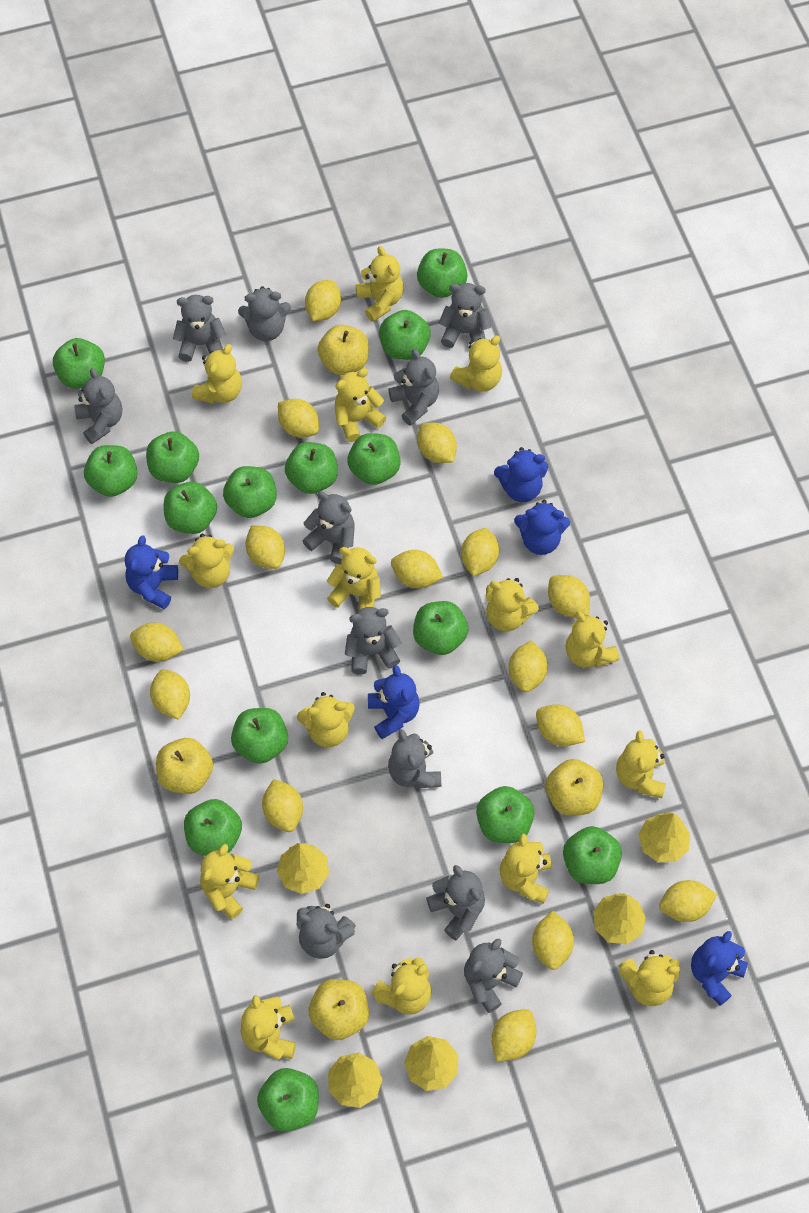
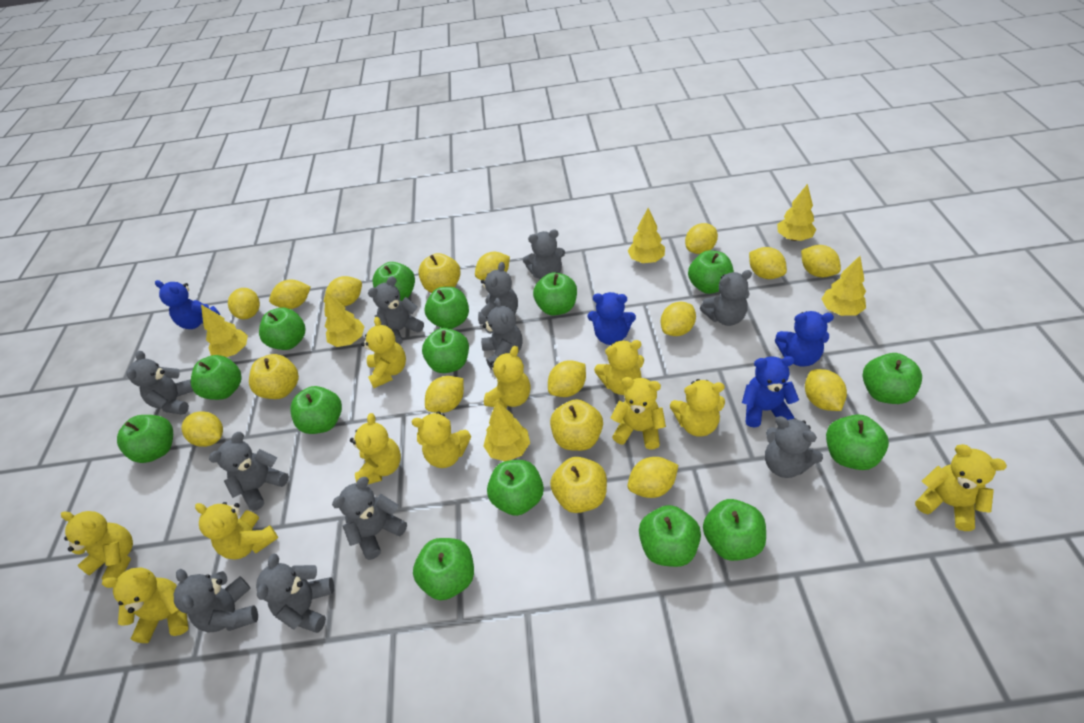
blue teddy bear: [125,535,178,609] [368,665,420,739] [494,447,548,502] [514,500,570,555] [691,931,748,1006] = 5 -> [155,280,220,329] [588,292,636,345] [742,356,799,428] [775,311,834,367] = 4
yellow lemon: [130,622,184,662] [150,669,190,720] [245,525,285,569] [262,779,303,832] [278,399,319,438] [305,280,341,321] [391,550,443,588] [417,422,457,463] [461,528,499,576] [491,1009,537,1062] [508,640,548,692] [532,911,574,970] [536,704,585,746] [548,575,590,617] [659,880,717,922] = 15 -> [182,411,223,447] [228,288,260,319] [269,280,311,309] [324,276,362,306] [425,376,464,413] [475,252,510,280] [548,360,586,397] [627,457,678,498] [661,302,696,336] [685,223,718,254] [749,247,787,279] [801,245,841,278] [805,369,847,411] = 13
yellow teddy bear: [179,534,235,588] [192,344,242,404] [200,844,259,919] [241,995,296,1060] [297,692,355,747] [327,547,381,611] [335,368,387,442] [356,246,404,322] [371,957,432,1015] [450,336,502,392] [486,578,539,632] [500,834,551,904] [566,611,619,668] [616,730,666,798] [619,950,680,1006] = 15 -> [61,511,133,580] [102,567,188,643] [195,502,278,559] [350,413,401,484] [361,317,406,388] [412,411,471,468] [484,346,530,408] [594,340,644,395] [611,377,666,450] [670,379,725,437] [915,444,1007,531] = 11
yellow tree: [277,843,329,894] [328,1053,383,1108] [404,1036,458,1091] [593,893,646,944] [638,812,690,862] = 5 -> [201,305,248,357] [324,292,365,347] [483,402,530,461] [628,208,665,263] [777,184,816,241] [822,256,866,316] = 6

